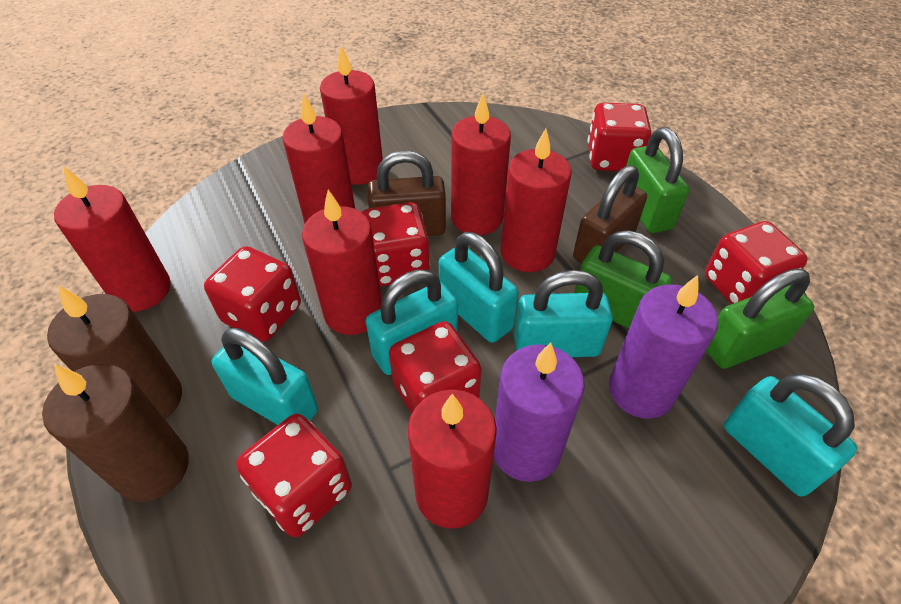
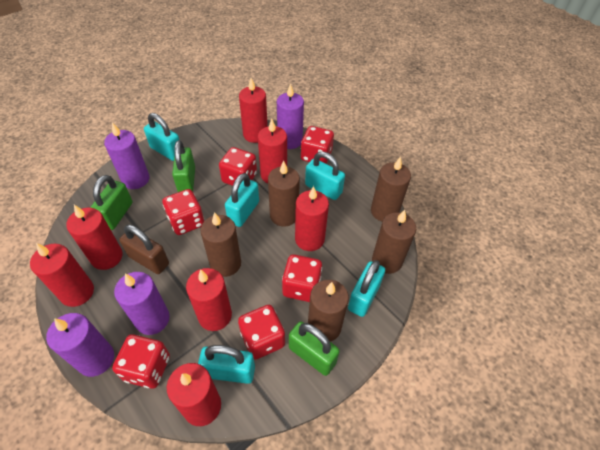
brown candle: [42,364,189,502] [47,285,182,419] = 2 -> [200,212,241,277] [268,161,300,227] [308,280,349,342] [371,157,411,221] [372,210,416,274] = 5
brown padlock: [367,150,446,236] [573,165,647,264] = 2 -> [119,224,169,274] = 1
purple candle: [493,342,585,482] [609,275,718,419] = 2 -> [46,313,114,377] [104,122,149,189] [114,272,170,335] [277,83,304,149] = 4

